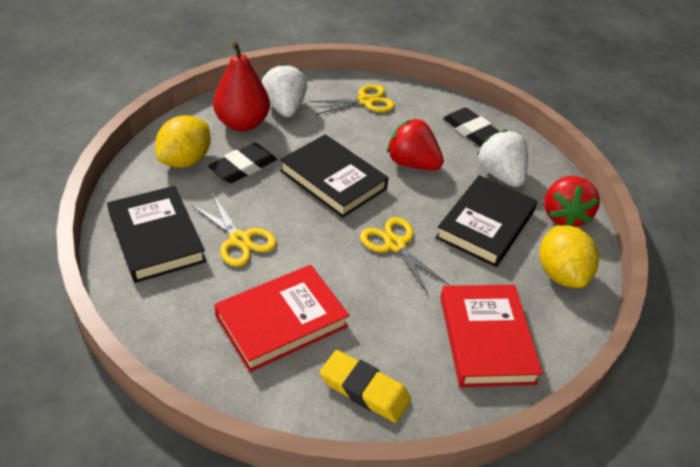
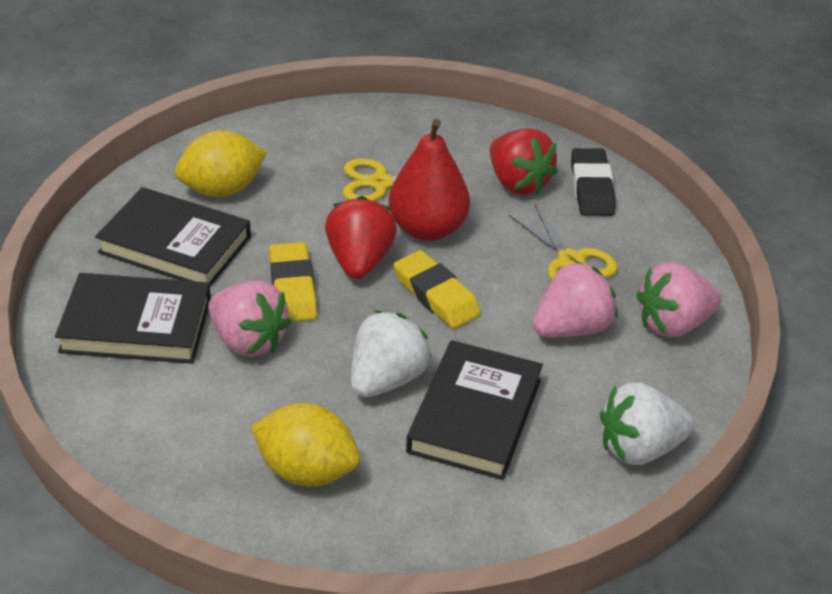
black eraser: [208,143,277,183] [443,107,500,146] = 2 -> [571,148,616,216] = 1
pink strawberry: none = 0 -> [208,281,292,357] [533,261,617,337] [636,263,722,338] = 3
red book: [214,265,350,372] [440,285,543,387] = 2 -> none = 0
yellow eraser: [320,350,411,423] = 1 -> [269,242,317,322] [394,250,481,329] = 2
yellow scissors: [191,195,277,267] [309,84,395,115] [360,217,449,294] = 3 -> [343,159,464,201] [509,204,617,281] = 2

